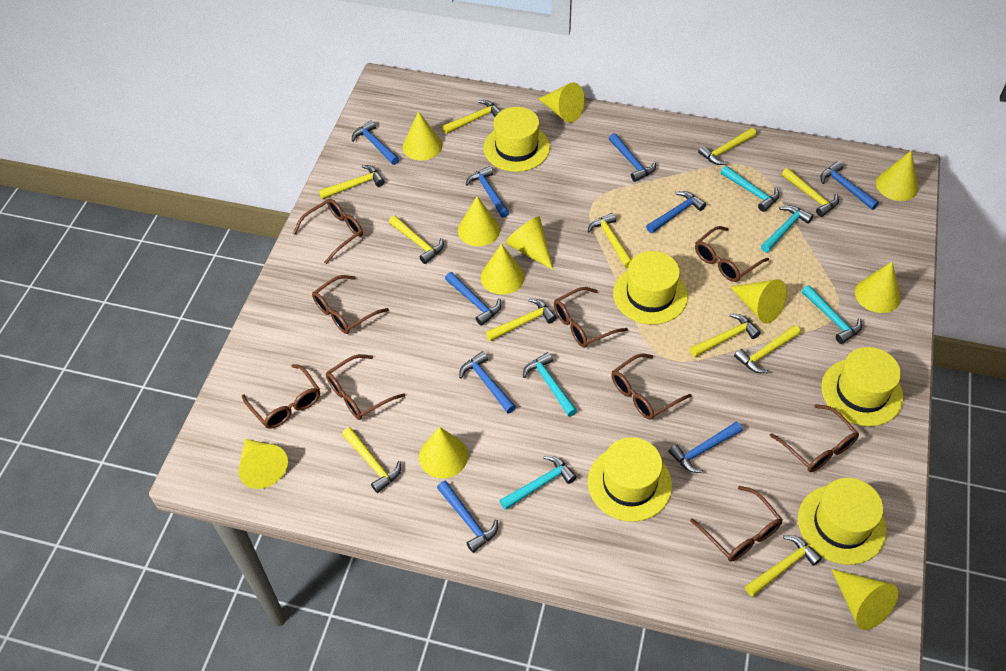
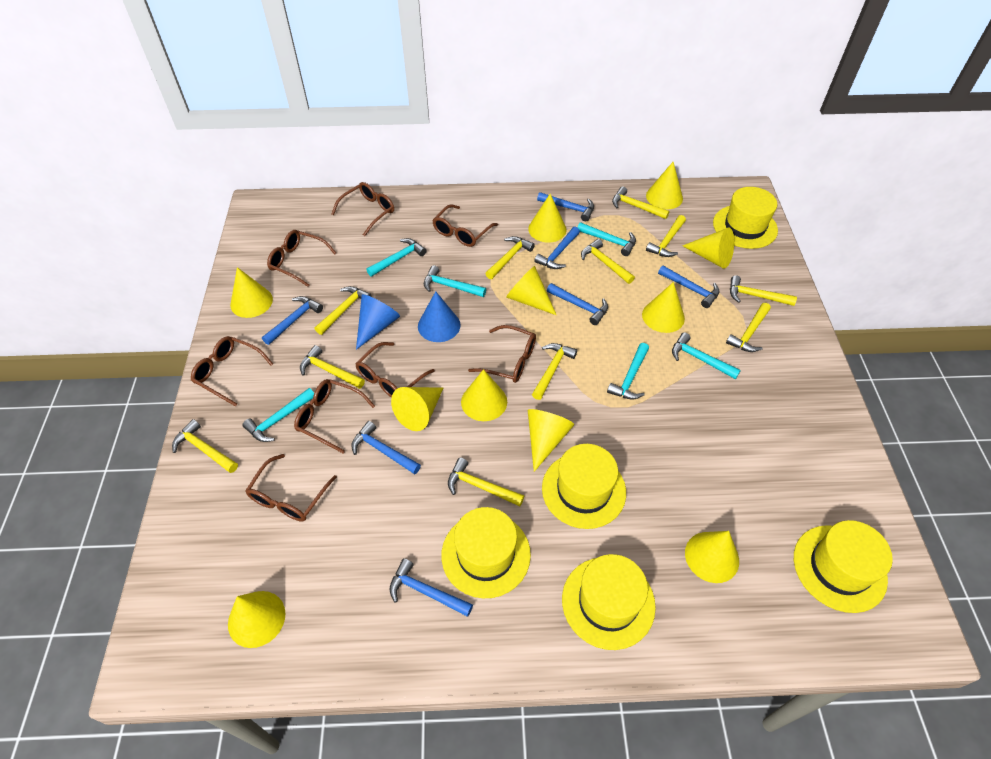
blue cone: none = 0 -> [356,294,400,350] [418,291,461,342] = 2
blue hammer: [352,120,399,165] [437,480,498,553] [445,272,501,326] [459,351,516,413] [465,166,509,218] [609,133,656,182] [646,191,706,233] [669,421,743,473] [820,161,879,210] = 9 -> [262,296,323,345] [351,421,421,474] [389,558,473,617] [534,227,580,269] [537,192,594,221] [547,283,608,325] [658,265,720,308] = 7
brown glasses: [242,364,320,429] [293,199,363,264] [312,275,389,334] [326,354,405,420] [554,287,628,348] [611,354,692,420] [690,486,783,562] [695,226,769,282] [770,404,859,472] = 9 -> [191,336,273,406] [245,454,337,522] [267,230,336,287] [294,379,375,453] [331,182,394,236] [355,342,435,398] [432,204,498,247] [468,325,536,383] = 8
turquoise hammer: [500,456,576,510] [523,352,577,417] [721,166,780,212] [761,205,813,252] [802,285,862,344] = 5 -> [243,388,314,442] [366,238,427,277] [424,265,486,297] [578,222,636,256] [607,343,649,400] [672,332,741,379] = 6

